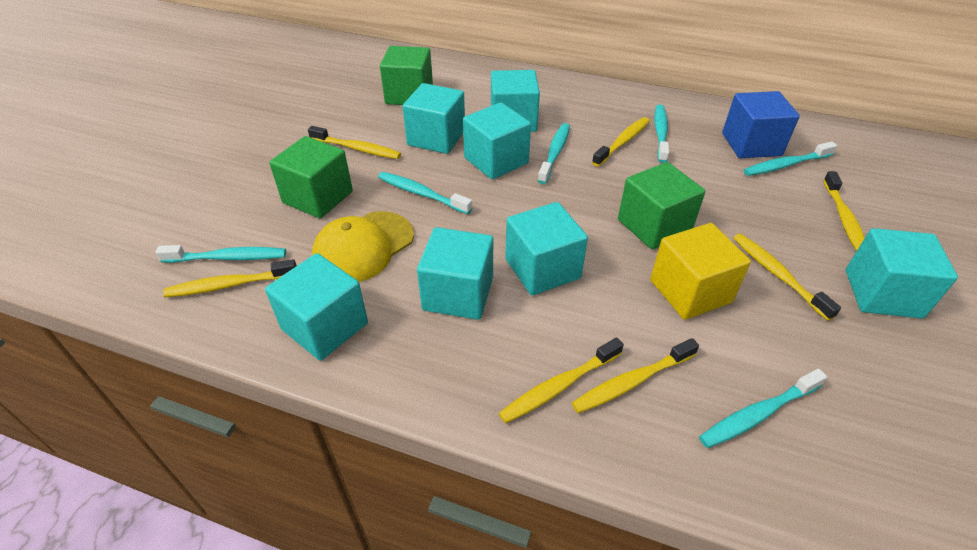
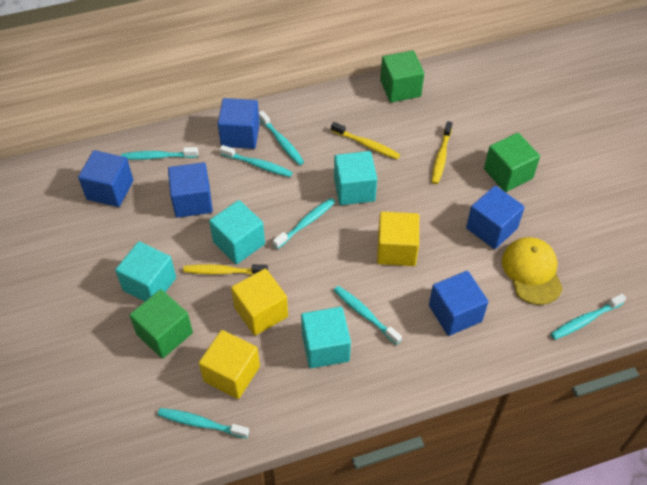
blue cube: [722,91,800,158] = 1 -> [78,150,133,207] [168,162,213,218] [218,98,260,149] [429,271,488,336] [466,186,525,249] = 5
turquoise cube: [265,253,368,361] [402,83,465,154] [417,227,493,320] [463,102,531,179] [491,70,540,132] [505,202,588,296] [846,228,958,319] = 7 -> [115,241,176,302] [209,200,265,264] [301,307,351,368] [334,151,377,205] = 4
turquoise toothbrush: [156,245,286,263] [378,172,472,214] [538,123,570,184] [654,105,669,163] [699,369,827,448] [743,141,837,176] = 6 -> [121,147,198,160] [158,408,249,439] [220,145,293,177] [259,111,304,165] [273,198,335,249] [334,286,402,345] [551,294,626,340] = 7
yellow cube: [650,223,751,320] = 1 -> [199,330,260,399] [231,269,288,336] [377,211,419,266] = 3
yellow toothbrush: [163,259,297,297] [308,126,401,159] [499,338,624,423] [572,338,699,413] [592,117,649,167] [733,234,841,321] [823,171,865,251] = 7 -> [183,264,268,275] [331,122,400,159] [432,121,453,184] = 3

